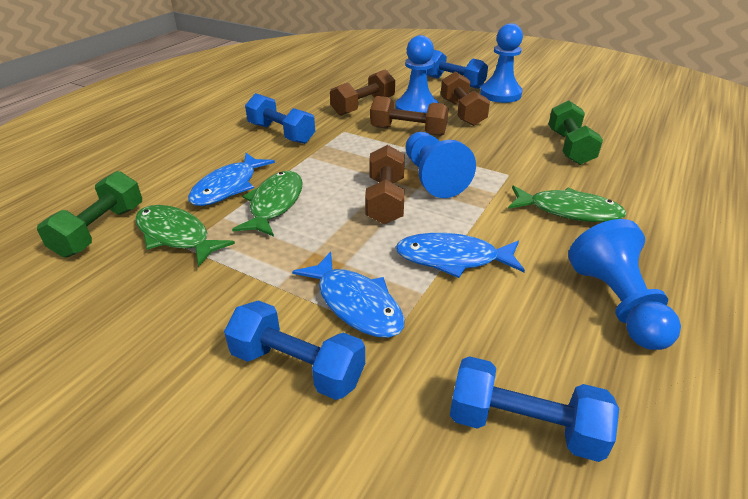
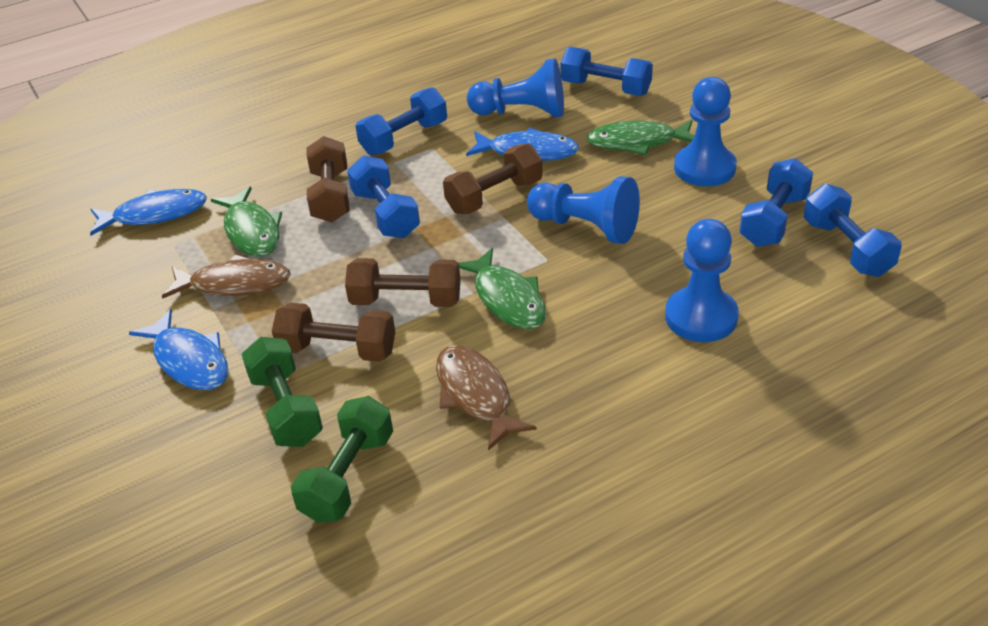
blue dumbbell: [224,300,365,400] [245,93,315,144] [427,50,488,89] [450,356,619,462] = 4 -> [347,156,420,238] [356,87,447,155] [561,47,653,96] [739,158,813,247] [804,184,902,277] = 5
brown fish: none = 0 -> [162,254,291,299] [436,345,537,451] = 2

